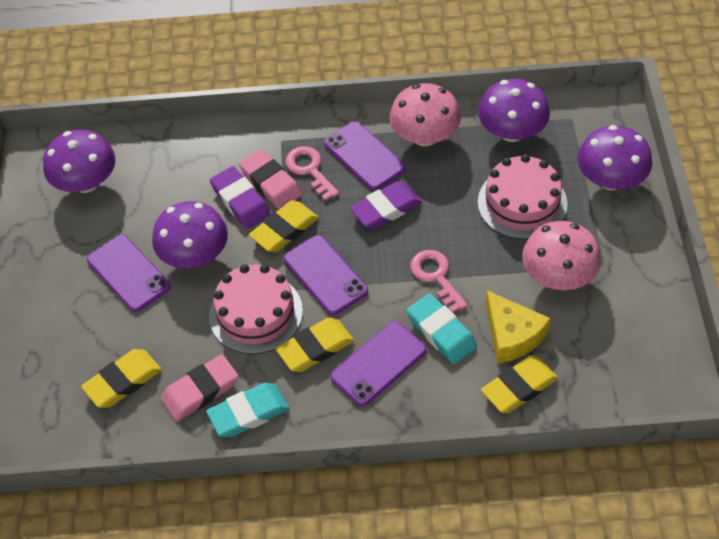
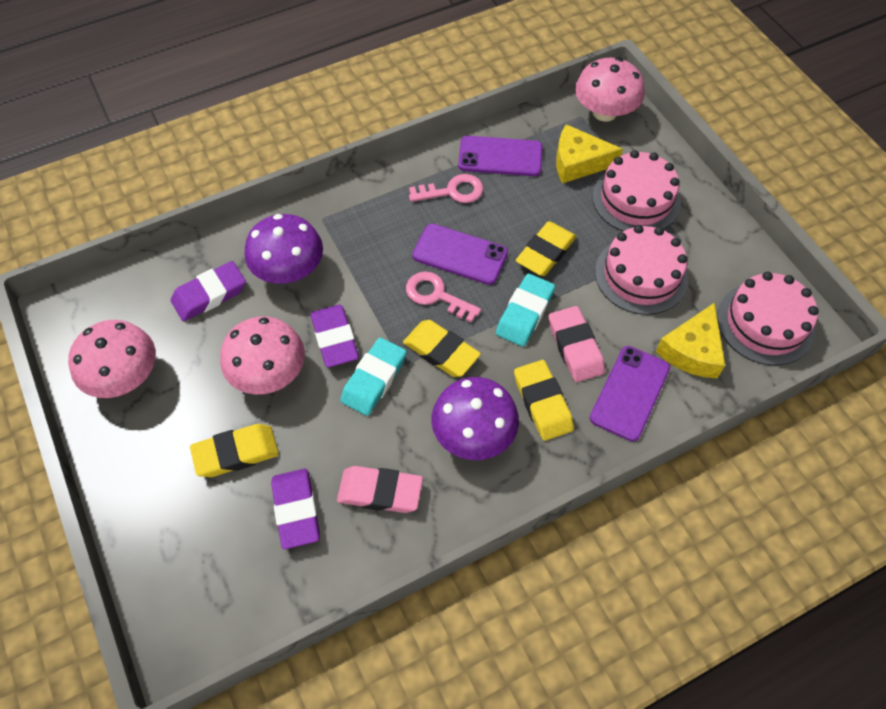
pink cake: [209,264,303,354] [478,154,568,239] = 2 -> [592,150,681,231] [595,225,689,315] [717,272,819,365] = 3
pink mushroom: [390,83,461,146] [522,221,601,290] = 2 -> [68,320,156,398] [220,316,305,395] [575,57,645,122] = 3
purple eraser: [210,166,270,229] [350,181,422,229] = 2 -> [171,261,246,321] [271,469,320,549] [310,305,359,367] = 3
purple mushroom: [43,130,115,193] [152,201,228,268] [478,79,550,142] [578,125,652,190] = 4 -> [244,214,323,284] [431,377,519,460] = 2
purple phone: [87,235,171,312] [284,235,368,315] [324,121,406,190] [330,321,427,406] = 4 -> [412,224,508,285] [458,136,543,176] [590,346,670,442] = 3
yellow cheese: [486,290,551,364] = 1 -> [556,124,623,184] [656,303,725,378] = 2

